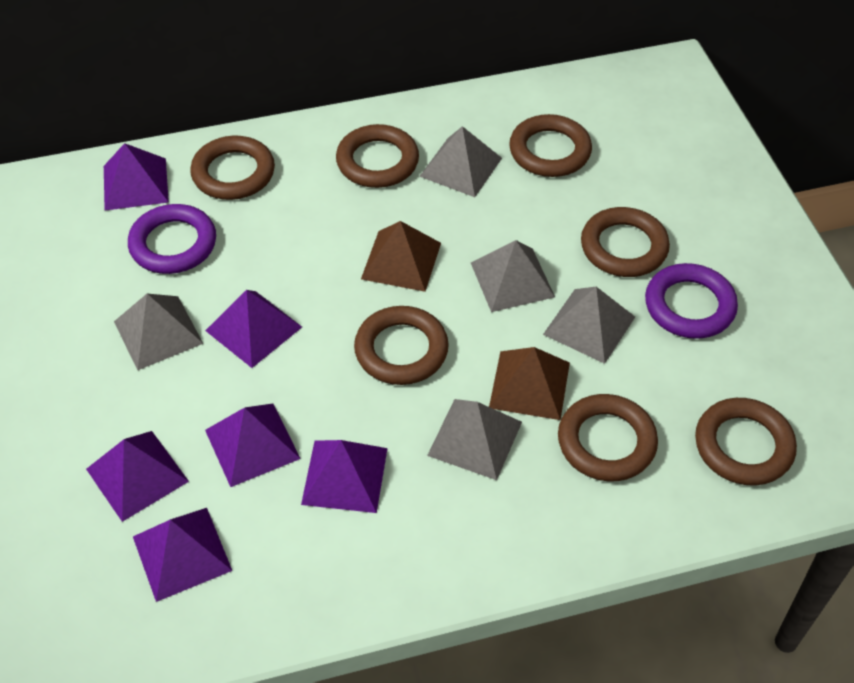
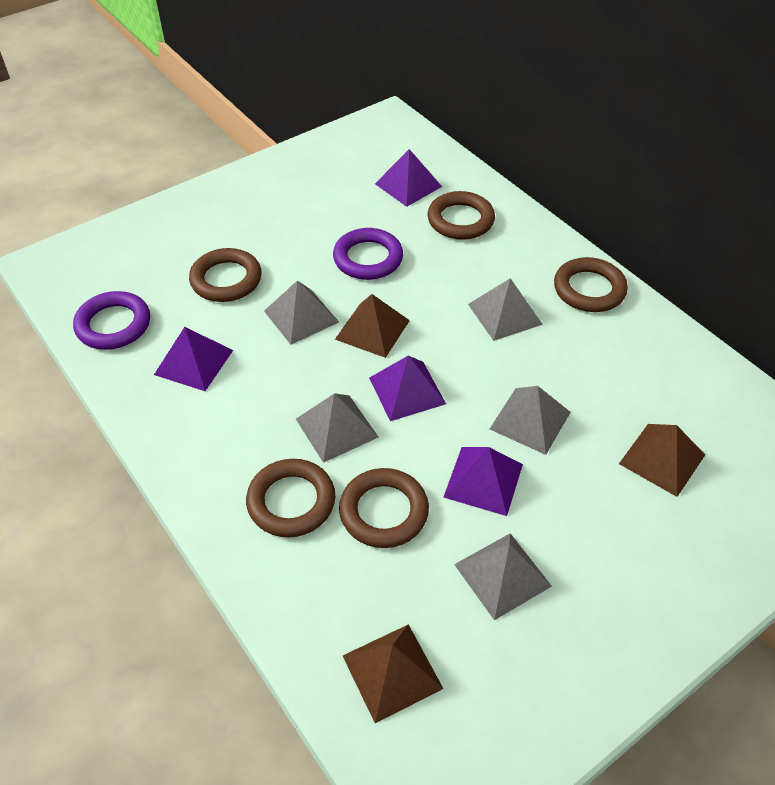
brown pyramid: [361,221,441,292] [489,347,570,420] = 2 -> [335,294,410,358] [343,624,443,723] [619,424,705,497] = 3
brown ring: [190,136,275,200] [336,124,419,188] [354,306,449,385] [509,114,592,177] [558,394,658,481] [581,207,670,277] [695,398,797,486] = 7 -> [189,248,262,302] [246,459,335,537] [339,468,429,548] [427,191,495,240] [554,257,628,312] = 5
purple pyramid: [86,431,189,522] [104,143,169,211] [133,508,232,602] [205,290,302,368] [205,404,301,487] [301,440,388,513] = 6 -> [154,327,233,391] [369,356,446,421] [375,149,442,207] [444,447,523,516] = 4

